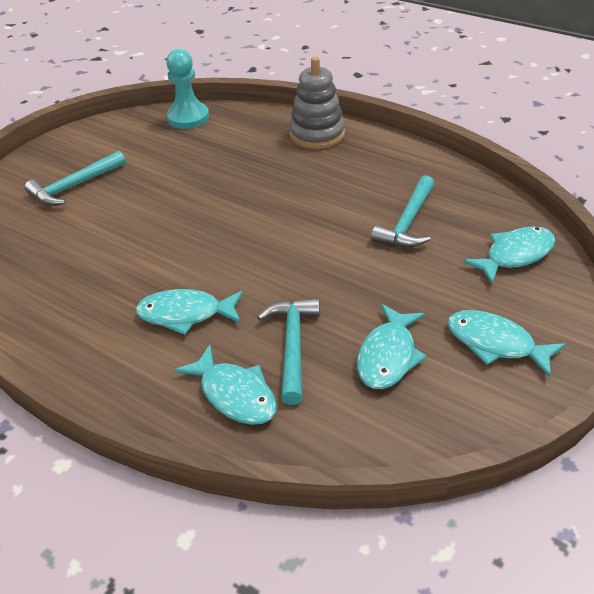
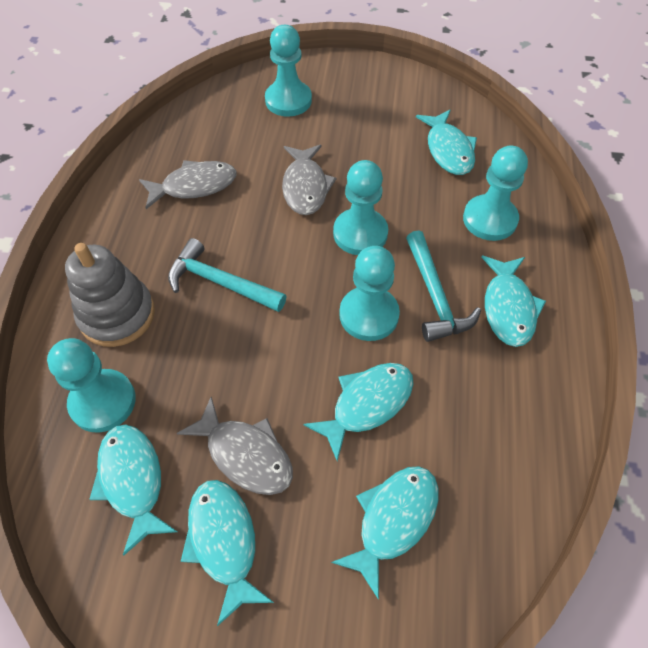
grey fish: none = 0 -> [139,160,237,209] [177,397,293,495] [282,145,336,215] = 3
turquoise fish: [136,289,243,335] [174,345,277,425] [357,304,427,389] [447,310,566,377] [462,226,555,284] = 5 -> [89,424,177,556] [181,480,274,626] [304,363,414,461] [331,466,438,599] [416,110,477,175] [481,256,546,347] = 6
turquoise hammer: [25,151,126,206] [257,298,320,405] [371,175,434,248] = 3 -> [168,238,286,312] [406,230,481,342] = 2
turquoise pawn: [166,49,209,129] = 1 -> [47,338,136,433] [265,25,312,117] [333,160,388,255] [339,246,400,341] [463,146,528,241] = 5

